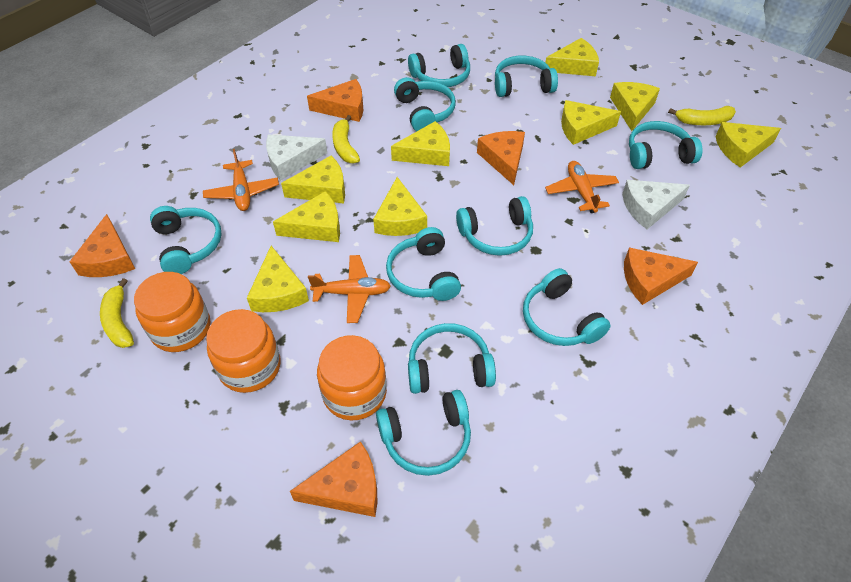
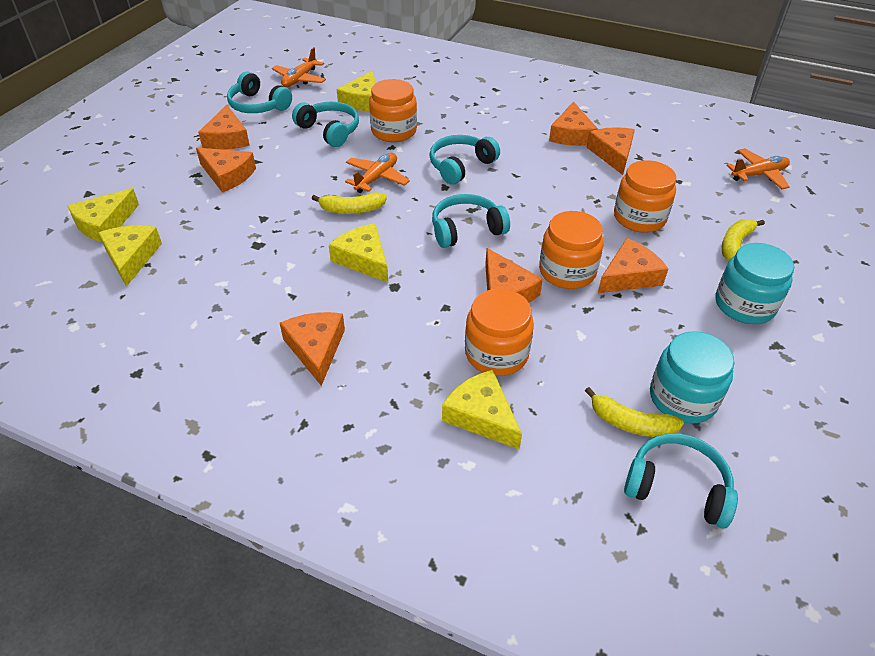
orange cheese: [69,214,135,277] [290,441,377,517] [307,79,363,122] [477,131,525,185] [624,247,698,305] = 5 -> [196,148,256,193] [198,105,250,150] [280,312,345,386] [485,248,543,302] [549,101,598,146] [586,127,635,175] [598,238,668,293] = 7
orange jar: [134,272,210,352] [206,309,281,393] [317,335,387,421] = 3 -> [369,79,417,142] [465,289,534,376] [539,211,604,289] [614,160,676,233] = 4
turquoise headphones: [150,206,222,274] [376,390,471,476] [386,227,461,301] [394,77,456,131] [408,44,470,87] [408,323,496,394] [456,196,533,256] [495,56,558,97] [523,268,610,346] [629,121,702,169] = 10 -> [227,72,292,113] [292,102,359,147] [429,135,500,185] [432,194,510,248] [624,433,738,529] = 5
turquoise jar: none = 0 -> [650,331,735,424] [716,243,794,324] = 2
white cheese: [266,134,327,181] [622,180,690,229] = 2 -> none = 0
yellow cheese: [247,246,309,312] [273,191,340,242] [281,156,345,203] [373,177,427,236] [391,121,450,166] [545,38,599,76] [561,100,621,145] [610,82,660,131] [715,122,781,167] = 9 -> [67,188,139,242] [98,225,162,287] [329,223,388,283] [337,70,376,111] [442,370,522,450] = 5

